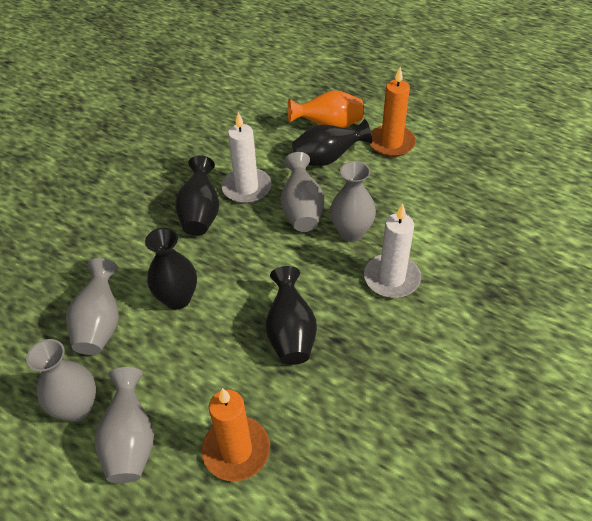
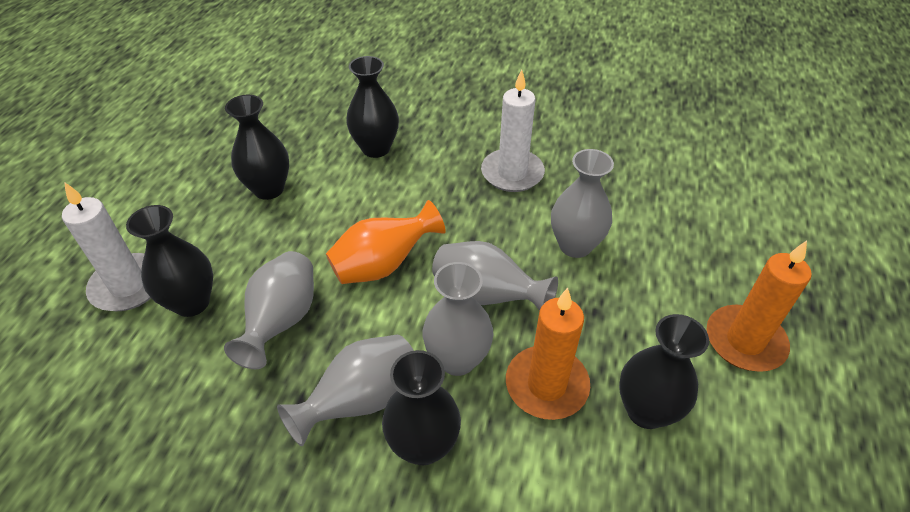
black vase: [145,228,197,310] [175,155,220,236] [265,266,317,365] [292,119,372,166] = 4 -> [126,205,213,317] [225,95,289,200] [346,56,399,158] [382,350,461,465] [619,314,709,429] = 5

